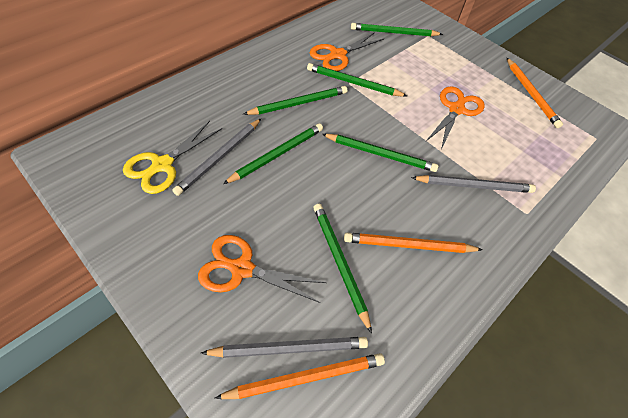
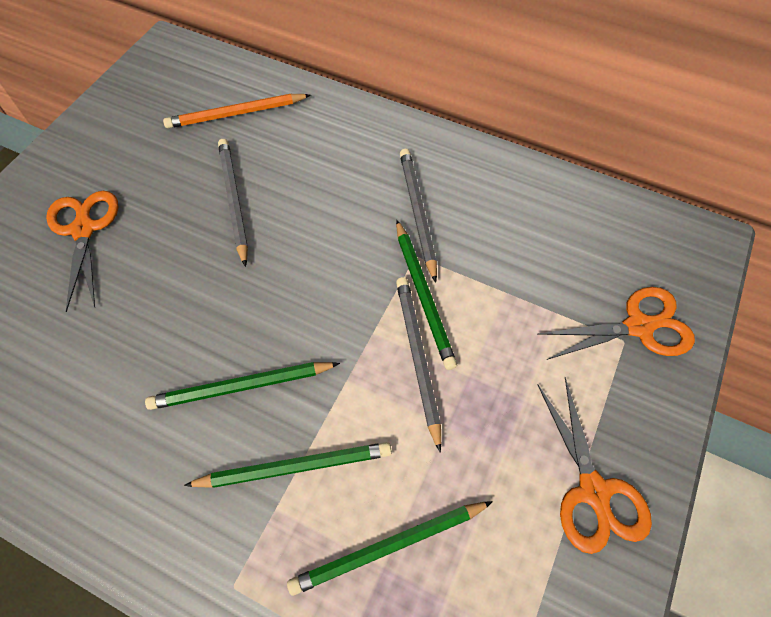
green pencil: [223,123,323,184] [243,86,347,115] [307,63,407,97] [313,204,372,334] [322,134,439,172] [351,23,443,37] = 6 -> [145,362,340,410] [184,442,392,488] [287,501,493,596] [396,220,457,370] = 4
orange pencil: [214,353,385,399] [344,233,483,253] [507,58,563,128] = 3 -> [163,94,311,128] = 1
yellow scissors: [123,121,222,194] = 1 -> none = 0

